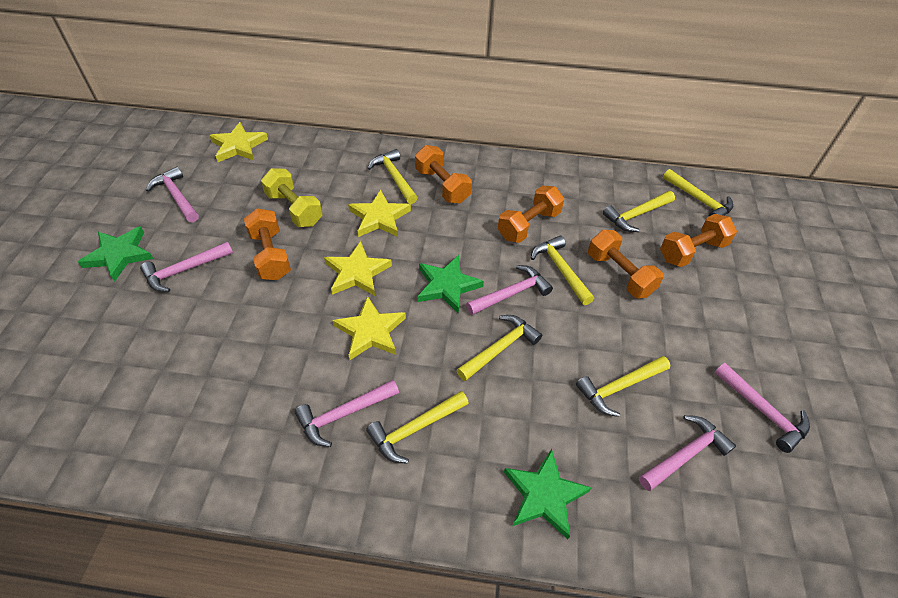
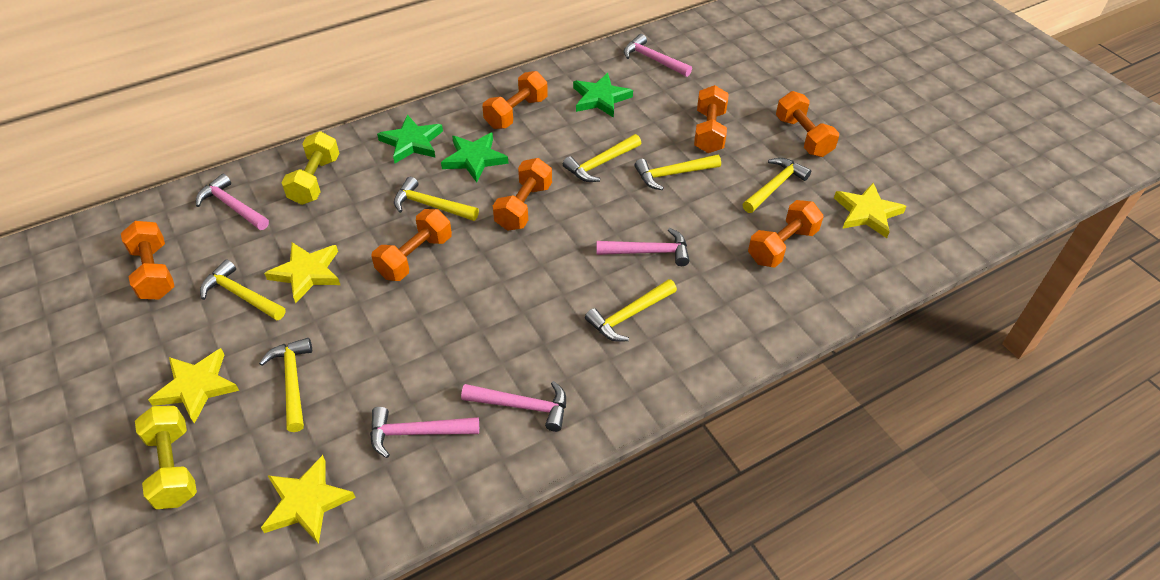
orange dumbbell: [244,208,291,280] [415,145,472,203] [498,186,564,243] [588,230,664,298] [660,214,737,267] = 5 -> [121,221,175,300] [371,209,452,281] [482,71,548,129] [493,158,552,231] [694,85,729,153] [748,200,824,268] [776,91,839,157] = 7
pink hammer: [140,241,233,292] [146,167,199,222] [295,380,399,447] [466,265,553,315] [639,415,736,491] [714,363,810,453] = 6 -> [196,174,269,230] [370,407,479,458] [461,381,566,432] [596,228,689,266] [624,34,692,77] = 5
yellow dumbbell: [261,168,323,227] = 1 -> [135,406,197,509] [281,131,339,205] = 2

